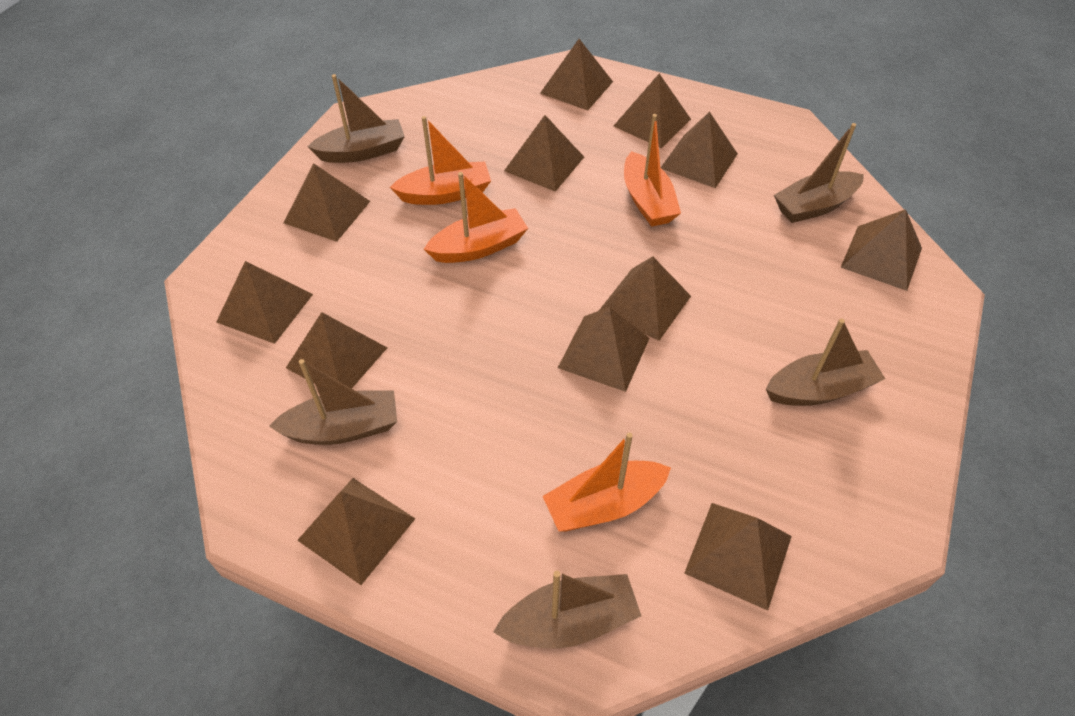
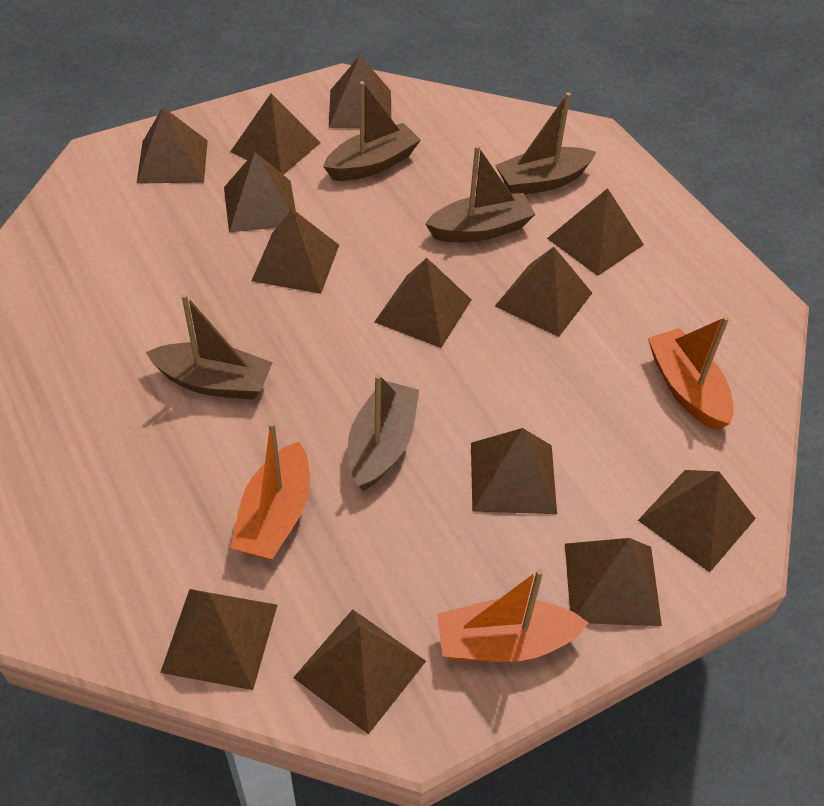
brown pyramid: [216,261,313,344] [284,163,370,242] [286,312,387,389] [297,478,416,585] [504,115,584,192] [540,39,613,111] [558,307,650,392] [599,256,691,341] [614,74,691,148] [661,112,738,188] [684,503,792,611] [841,209,922,291] = 12 -> [137,107,208,184] [160,589,277,690] [224,152,296,232] [230,93,320,175] [251,209,339,294] [293,609,426,734] [329,55,391,128] [374,258,472,348] [471,428,557,514] [495,247,592,337] [547,188,644,276] [565,538,662,626] [638,470,756,572] = 13
orange boat: [390,116,491,205] [424,172,528,263] [543,432,671,532] [624,114,681,227] = 4 -> [231,422,310,560] [437,569,589,662] [648,316,734,430] = 3

